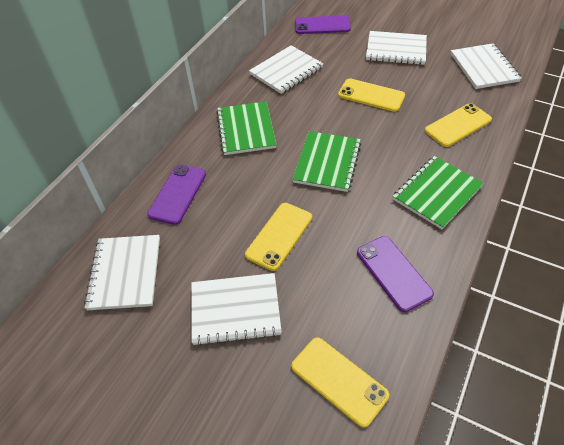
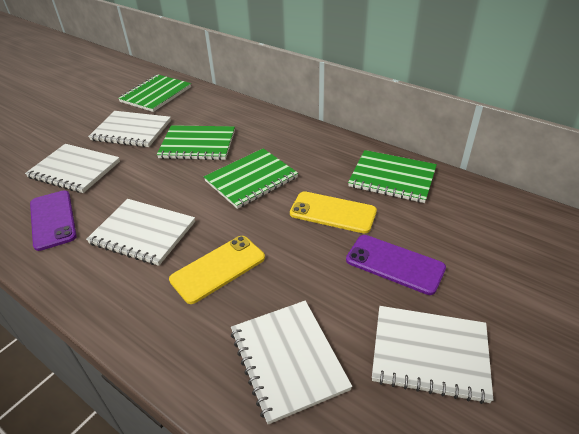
green notebook: [216,101,276,155] [292,131,362,192] [393,156,484,229] = 3 -> [118,74,191,112] [157,125,235,160] [204,148,298,209] [348,150,437,203] = 4
purple phone: [147,164,206,225] [295,15,351,34] [357,236,434,312] = 3 -> [30,190,77,251] [346,235,446,295] = 2
yellow phone: [245,203,312,271] [291,337,389,428] [338,78,405,112] [425,103,492,147] = 4 -> [169,236,265,304] [290,191,377,234] = 2

